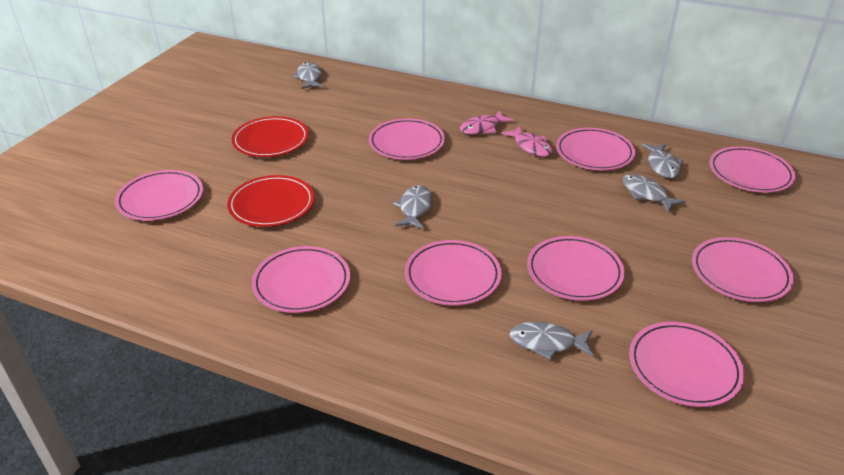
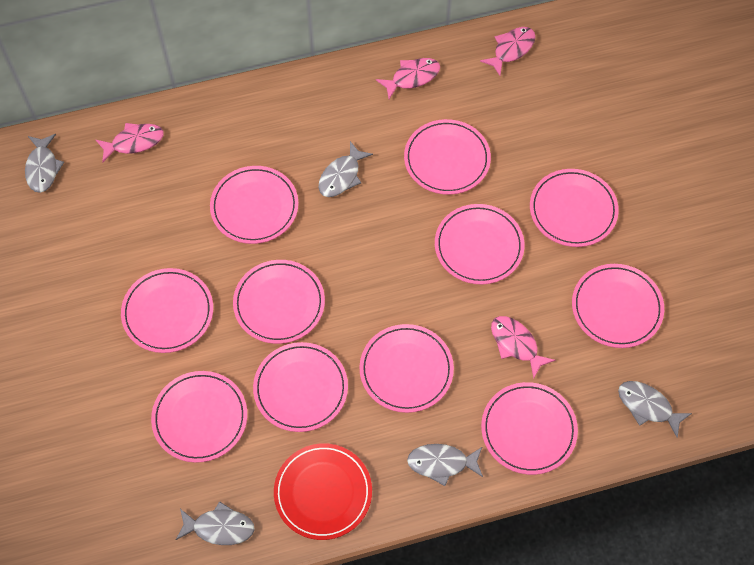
pink fish: [460,111,514,135] [501,126,553,157] = 2 -> [96,123,164,162] [376,58,440,99] [480,27,535,76] [491,316,555,378] = 4
pink plate: [115,170,203,221] [252,246,350,313] [369,118,445,160] [405,240,502,306] [527,236,625,301] [556,128,635,170] [629,322,744,407] [692,237,794,302] [710,146,796,193] = 9 -> [121,268,213,353] [151,371,247,463] [210,166,298,244] [233,260,325,344] [253,342,348,432] [360,324,454,413] [404,119,491,195] [435,204,524,285] [481,382,578,475] [530,169,619,247] [572,264,664,348] = 11
red plate: [227,175,314,227] [232,116,309,157] = 2 -> [274,443,372,540] = 1

